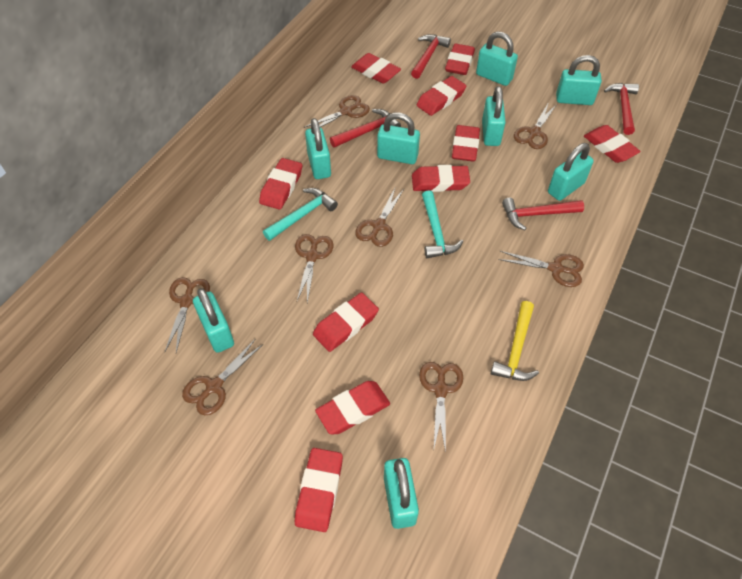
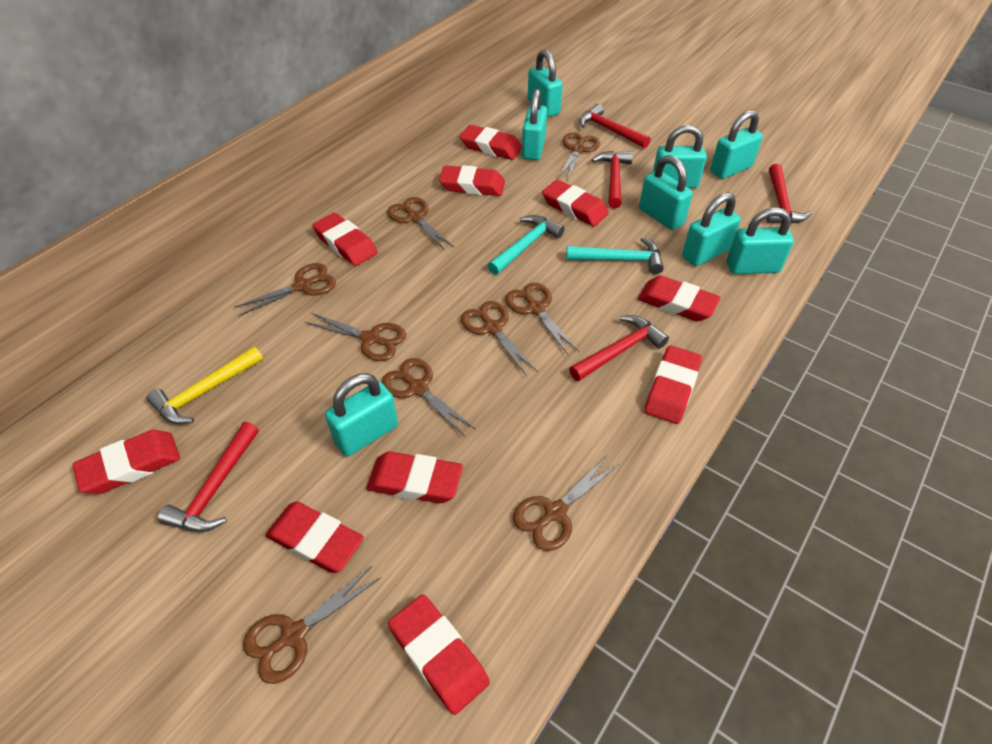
brown scissors: [165,277,210,353] [182,340,263,415] [295,234,333,302] [304,95,370,128] [355,186,404,247] [419,362,463,452] [498,251,584,287] [514,102,557,149] = 8 -> [234,263,336,316] [243,566,381,684] [305,313,406,361] [382,358,476,436] [387,197,454,251] [461,301,538,376] [505,283,580,356] [513,456,619,551] [558,133,600,180] = 9
red hammer: [330,109,401,148] [411,34,451,79] [502,198,584,230] [604,83,639,135] = 4 -> [158,422,259,532] [569,315,669,381] [579,104,651,148] [592,151,633,209] [767,164,812,223] = 5

